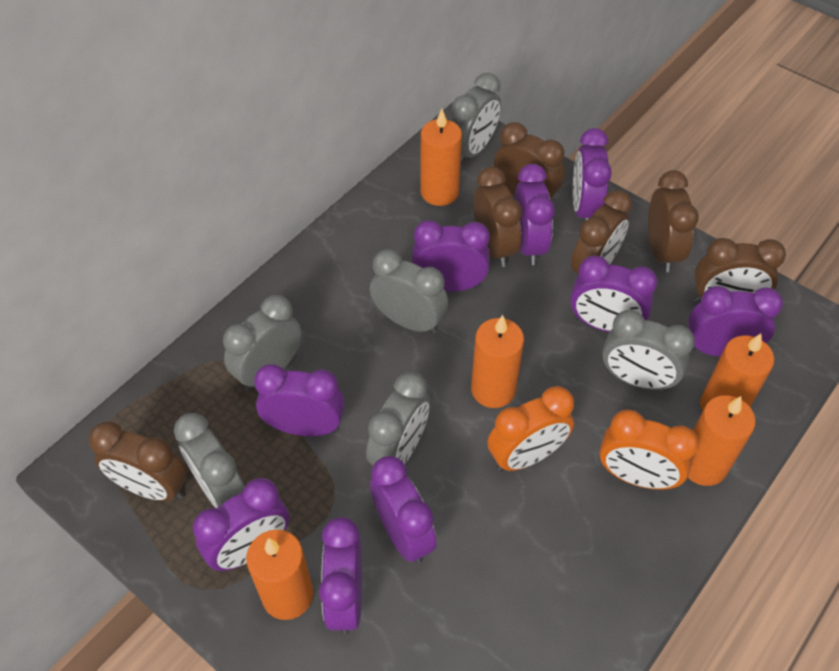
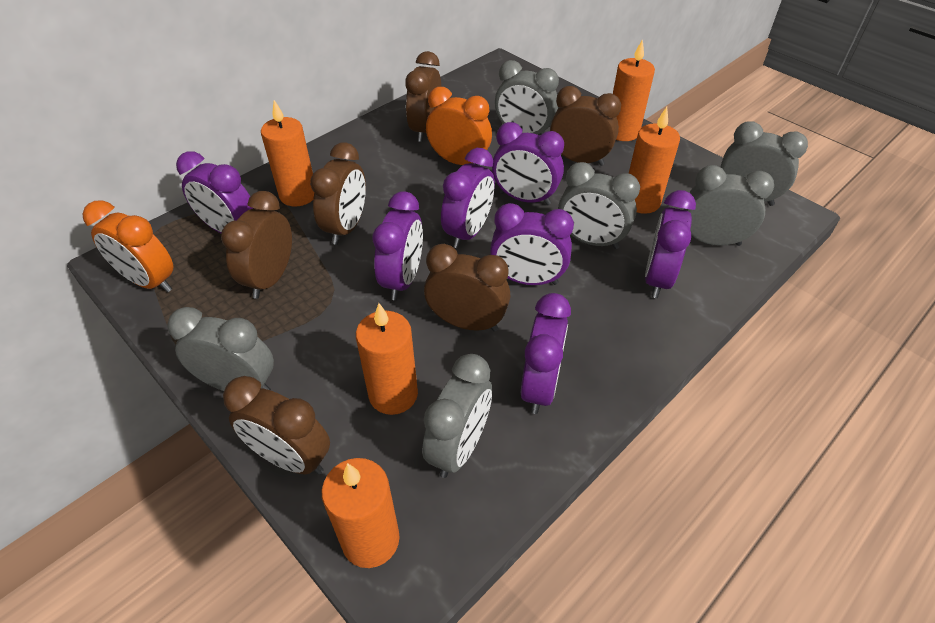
purple clock: [193,478,290,571] [254,364,345,436] [319,517,362,634] [370,456,437,564] [412,220,490,292] [514,164,555,265] [570,255,657,332] [573,128,612,221] [688,286,783,357] = 9 -> [176,151,253,233] [372,191,423,300] [441,148,495,248] [490,203,574,285] [492,122,564,205] [521,293,571,414] [645,190,696,298] = 7

